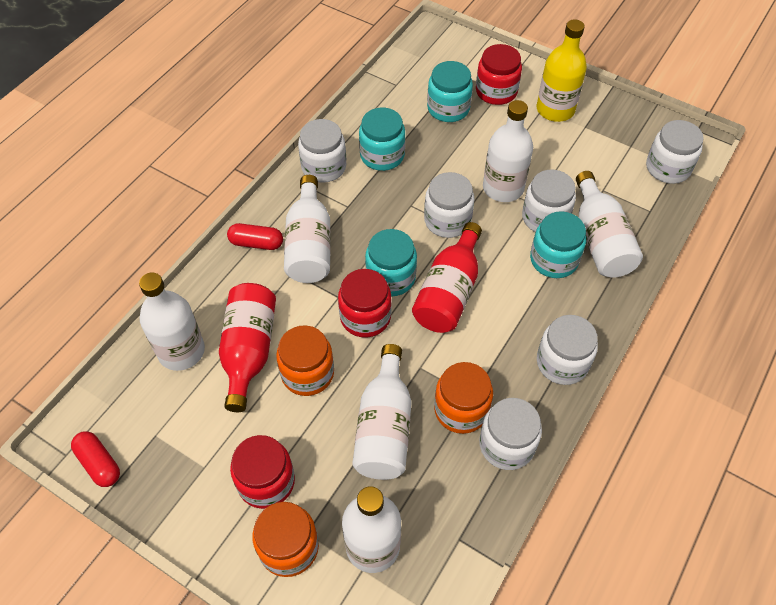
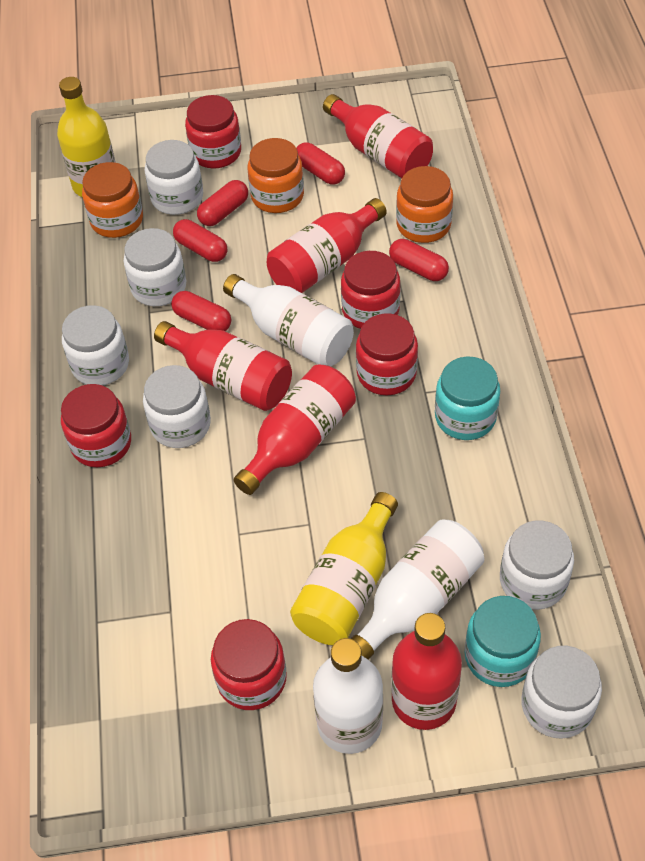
red bottle: [219,283,276,412] [412,222,482,333] = 2 -> [154,321,292,411] [233,365,356,495] [267,198,387,293] [323,94,433,178] [391,613,462,730] = 5
red capsule: [71,431,120,487] [227,223,283,250] = 2 -> [171,291,231,331] [173,219,227,262] [197,180,248,226] [296,142,345,185] [389,239,449,281] = 5
red jar: [230,435,295,509] [338,269,392,338] [476,44,522,105] = 3 -> [61,384,131,467] [185,95,241,168] [211,619,287,710] [341,251,401,329] [356,314,418,395] = 5
turquoise jar: [359,108,405,171] [365,229,417,297] [427,61,473,122] [530,211,586,278] = 4 -> [435,356,500,440] [465,596,541,687] = 2
white bottle: [139,272,205,371] [284,175,331,283] [342,486,401,573] [352,344,412,480] [483,100,533,202] [576,171,643,278] = 6 -> [223,274,354,367] [313,638,383,754] [351,520,484,660] = 3
yellow bottle: [537,19,587,122] = 1 -> [57,77,116,197] [290,492,398,645] = 2

